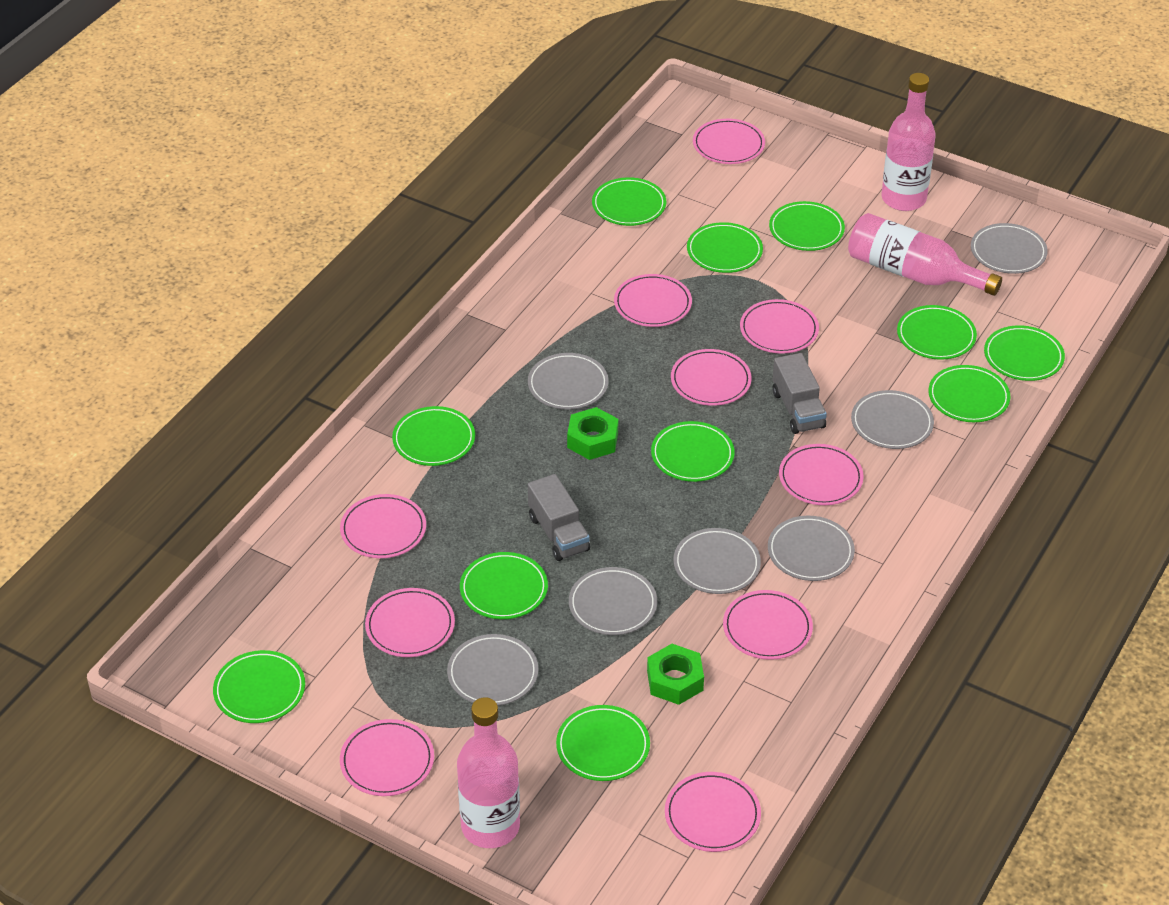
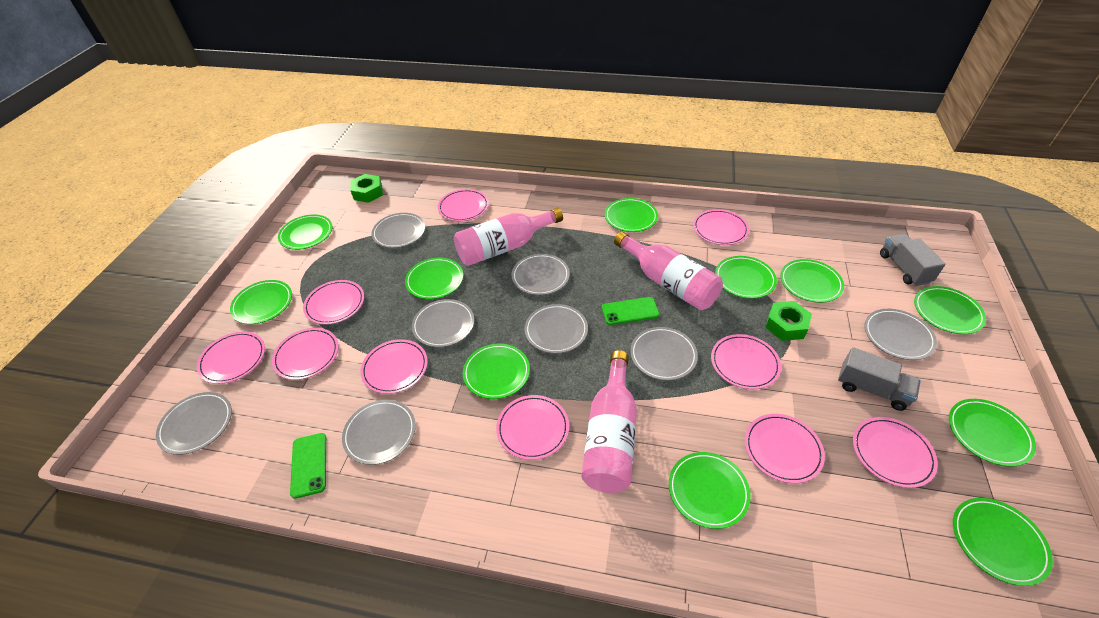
green phone: none = 0 -> [290,433,326,499] [602,297,660,325] = 2
grey plate: [447,634,538,706] [528,353,609,410] [569,567,657,635] [673,528,761,594] [768,516,855,581] [851,390,934,449] [971,223,1048,274] = 7 -> [156,392,232,455] [342,400,416,465] [372,213,425,248] [412,299,474,347] [512,254,570,295] [525,304,588,354] [630,327,698,381] [864,309,937,360] = 8

